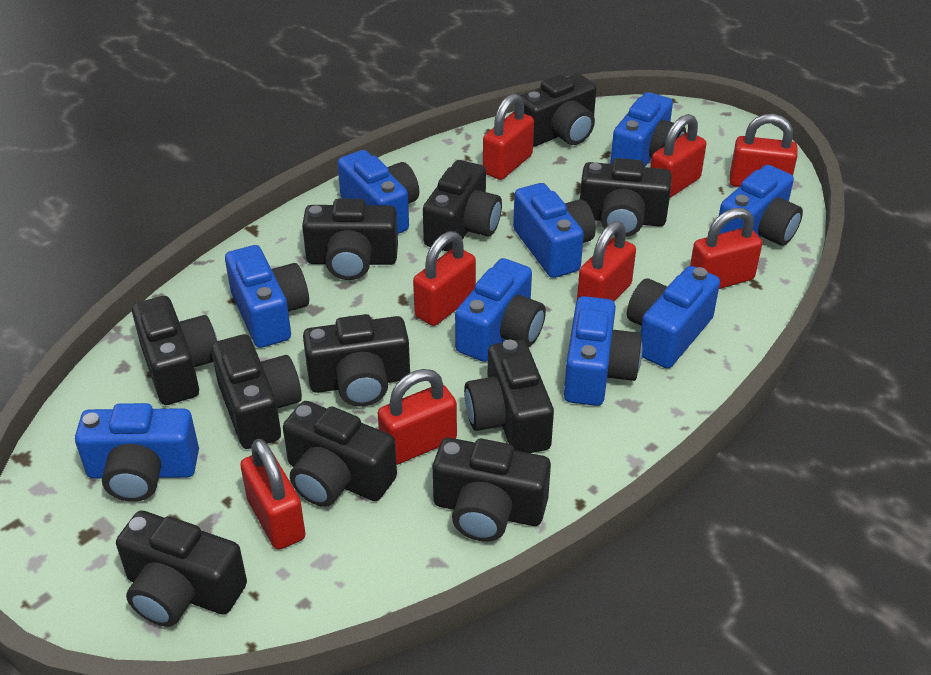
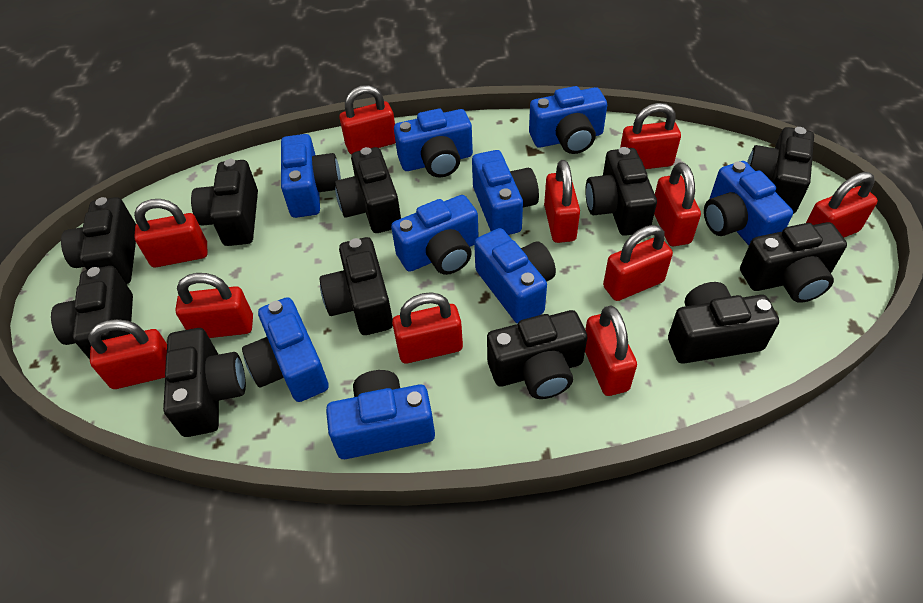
red padlock: [240,439,306,550] [378,369,457,465] [413,231,476,326] [483,93,534,180] [577,221,636,301] [650,114,706,198] [690,208,762,289] [730,114,797,187] = 8 -> [88,319,167,389] [134,199,207,267] [175,273,253,338] [339,85,396,155] [392,292,463,364] [544,160,580,243] [585,305,637,396] [603,225,673,301] [620,103,681,169] [654,162,701,246] [806,172,878,238] = 11

